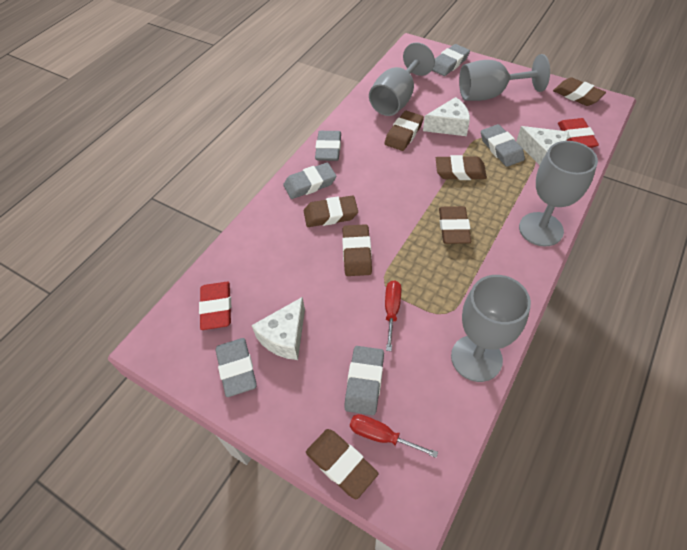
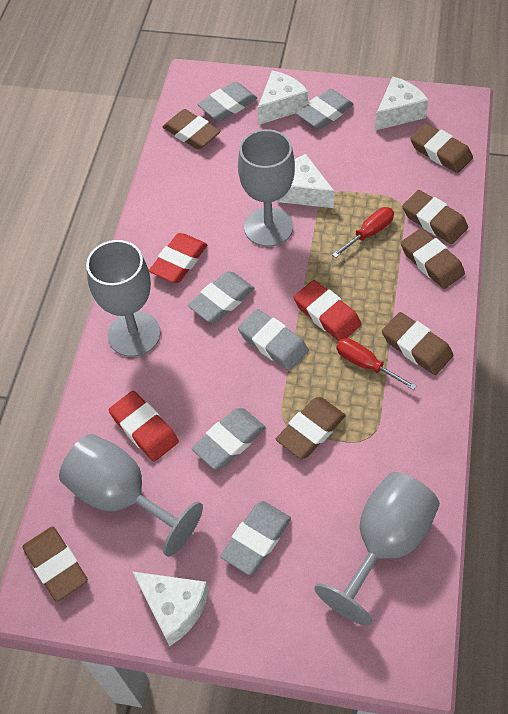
red eraser: [199,282,231,330] [558,118,599,148] = 2 -> [109,391,179,462] [149,233,208,283] [294,280,361,341] = 3
white cheese: [252,297,305,360] [423,97,470,136] [516,126,569,165] = 3 -> [133,572,209,646] [258,71,308,125] [277,154,335,208] [375,76,429,131] = 4

